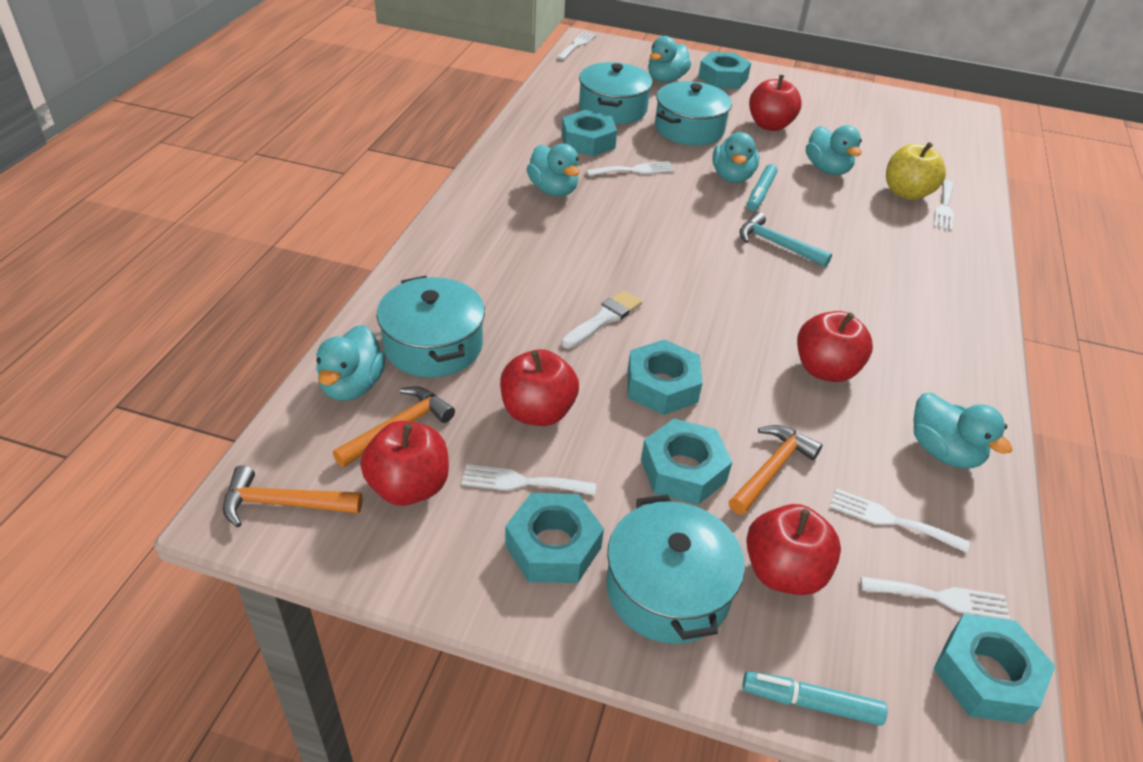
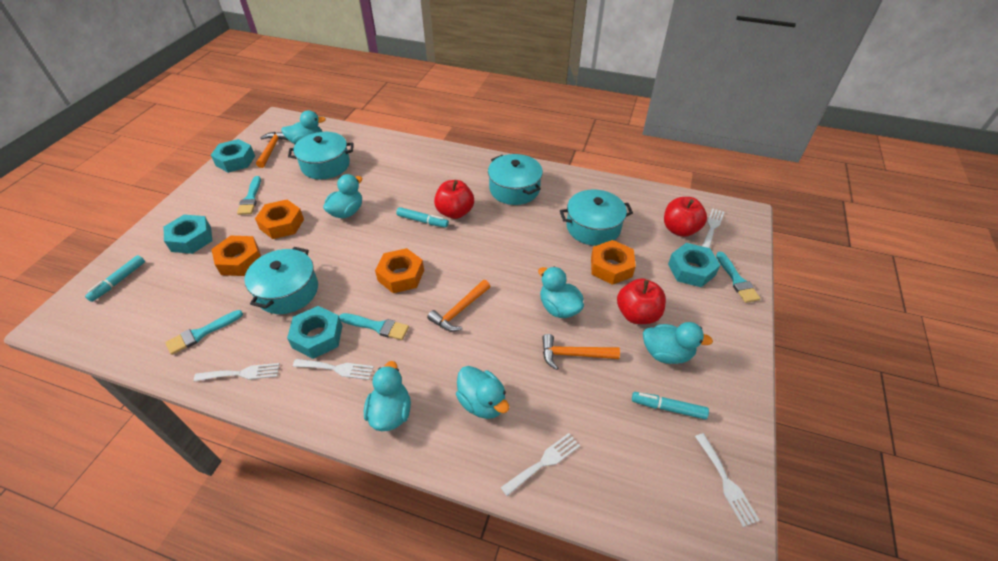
orange nut: none = 0 -> [211,236,261,276] [255,200,304,239] [375,248,424,293] [591,240,636,285] = 4
red apple: [360,421,449,506] [500,349,579,426] [746,504,841,595] [749,75,802,131] [797,311,873,382] = 5 -> [434,180,474,219] [617,278,666,324] [664,197,707,237] = 3
turquoise brush: none = 0 -> [165,310,243,355] [237,176,261,215] [339,313,409,340] [716,252,761,303] = 4
turquoise hammer: [739,212,832,267] = 1 -> none = 0
turquoise marker: [743,671,887,726] [747,164,777,211] = 2 -> [85,255,145,302] [396,207,449,228] [632,392,709,420] = 3
turquoise nut: [505,493,604,583] [562,110,617,156] [628,339,703,415] [641,419,732,505] [698,52,751,89] [933,614,1055,724] = 6 -> [164,215,213,254] [211,139,255,173] [287,306,342,359] [668,243,720,287] = 4
white brush: [561,290,642,349] = 1 -> none = 0
white fork: [461,464,596,496] [556,31,596,60] [586,161,674,176] [830,488,969,553] [861,577,1010,620] [933,180,954,231] = 6 -> [194,363,280,382] [293,359,374,380] [500,433,580,496] [695,433,760,527] [702,208,724,248] = 5
yellow apple: [886,142,946,200] = 1 -> none = 0

